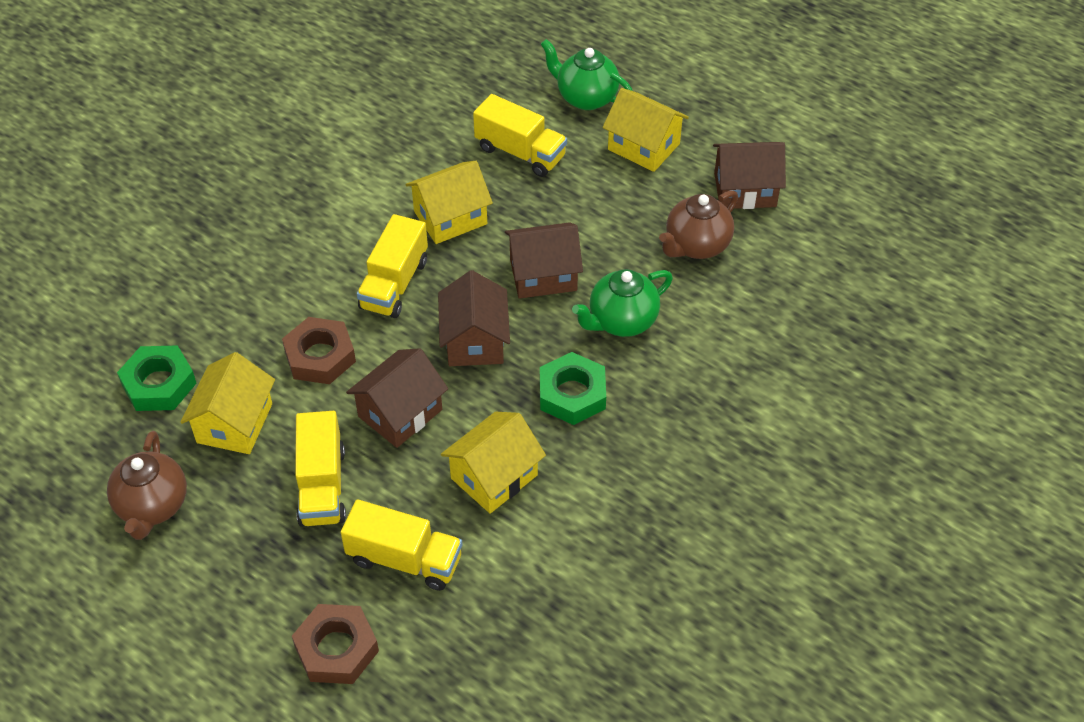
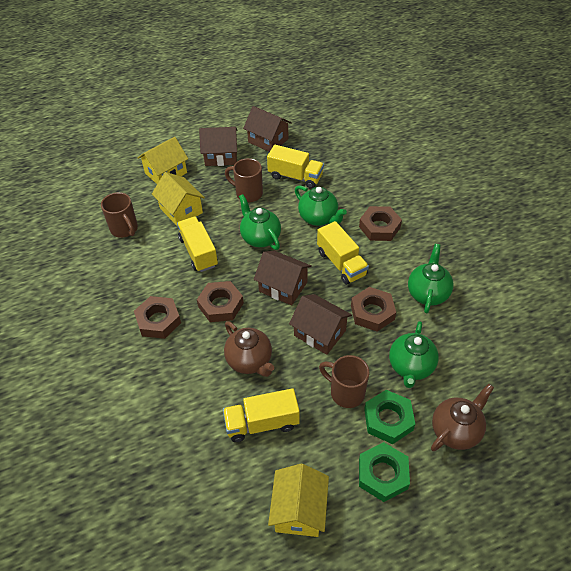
brown mug: none = 0 -> [101,192,138,238] [225,158,263,202] [319,355,370,408] = 3
brown nut: [282,317,356,384] [292,604,379,684] = 2 -> [134,296,181,339] [197,281,244,322] [351,287,396,332] [359,206,402,241] = 4
green teapot: [541,39,632,110] [572,269,673,337] = 2 -> [239,194,281,250] [295,185,347,226] [389,321,439,388] [408,244,454,313] = 4
yellow house: [181,352,275,454] [406,161,493,244] [441,412,546,514] [603,88,689,172] = 4 -> [138,137,188,184] [152,172,205,227] [268,464,329,537] = 3

